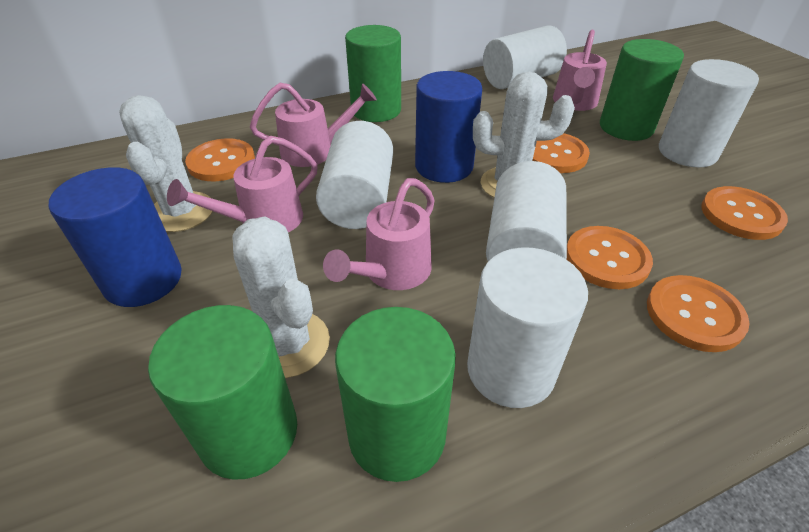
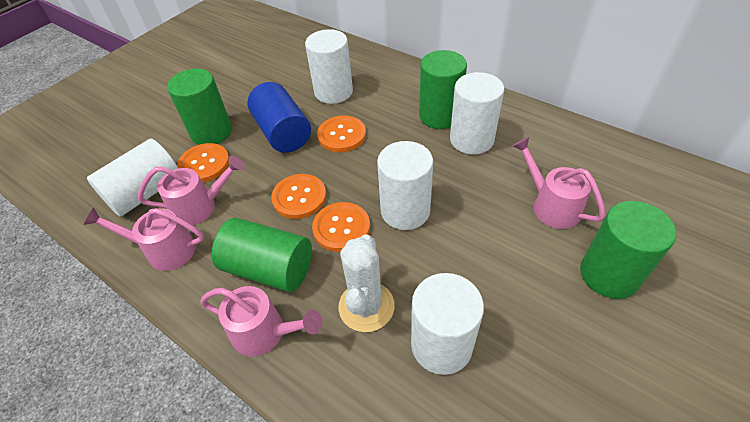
blue cylinder: [49,167,182,307] [415,71,482,183] = 2 -> [247,82,311,153] = 1
orange button: [185,138,255,181] [532,133,590,173] [566,226,653,289] [647,275,750,352] [701,186,788,240] = 5 -> [177,143,229,183] [271,174,326,219] [312,202,370,252] [317,116,366,152] = 4
white cactus: [119,95,212,232] [232,217,330,378] [473,72,575,198] = 3 -> [338,234,395,332] = 1

